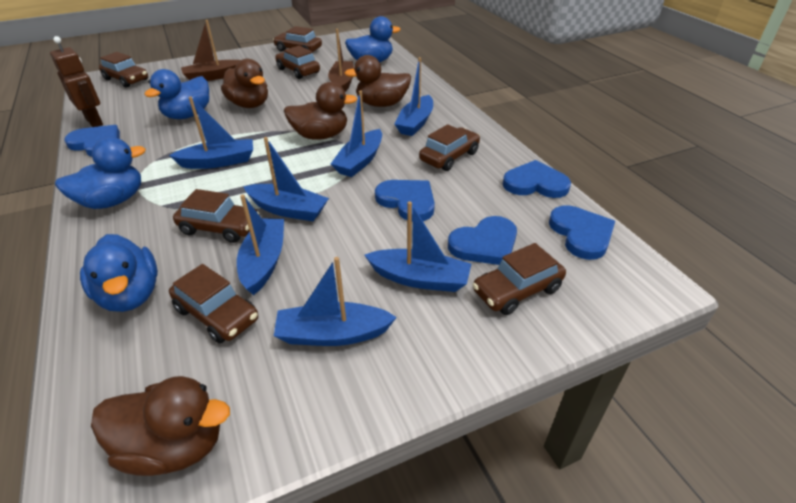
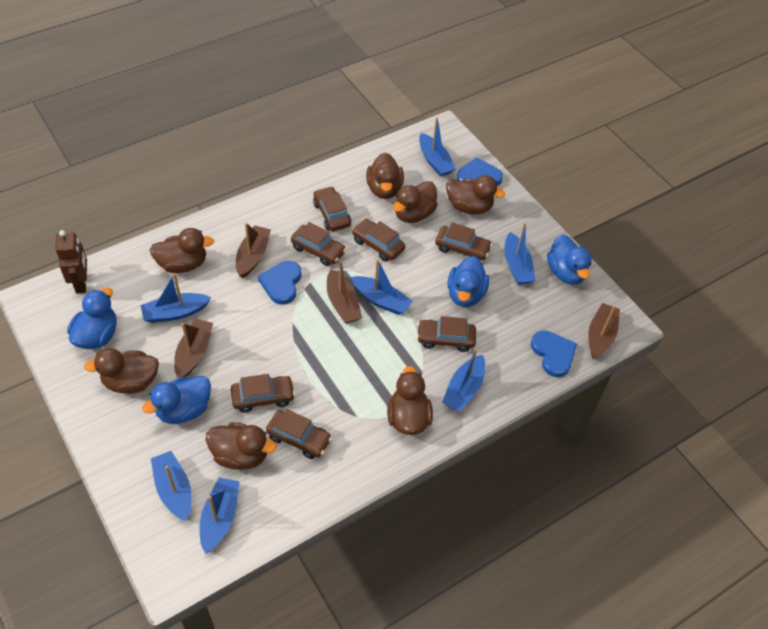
blue heart: [64,125,120,157] [375,180,435,222] [448,216,517,265] [503,160,571,198] [549,205,615,260] = 5 -> [258,261,301,304] [457,157,503,186] [531,330,577,377] = 3
brown boat: [181,20,241,81] [328,29,354,92] = 2 -> [174,319,213,378] [236,223,271,278] [327,260,362,324] [588,303,620,359] = 4
brown duck: [91,376,230,476] [221,59,268,108] [284,82,357,140] [344,55,411,107] = 4 -> [84,348,159,394] [150,228,214,273] [206,422,276,470] [366,153,404,199] [387,366,433,435] [393,181,438,223] [446,175,505,214] = 7

